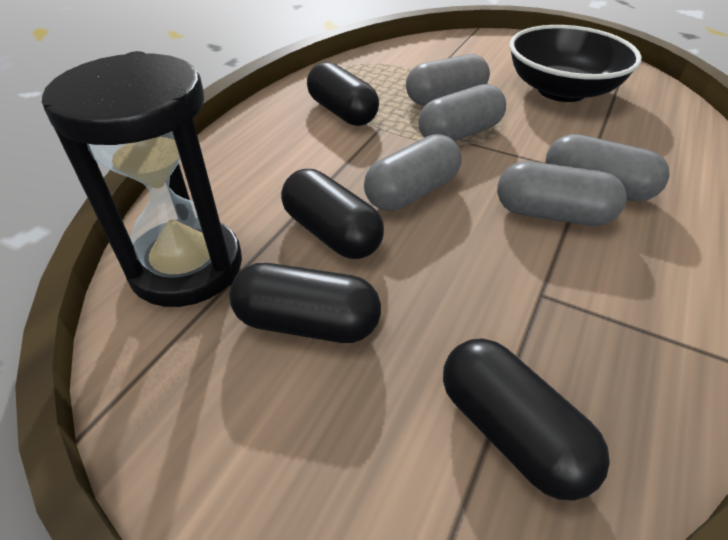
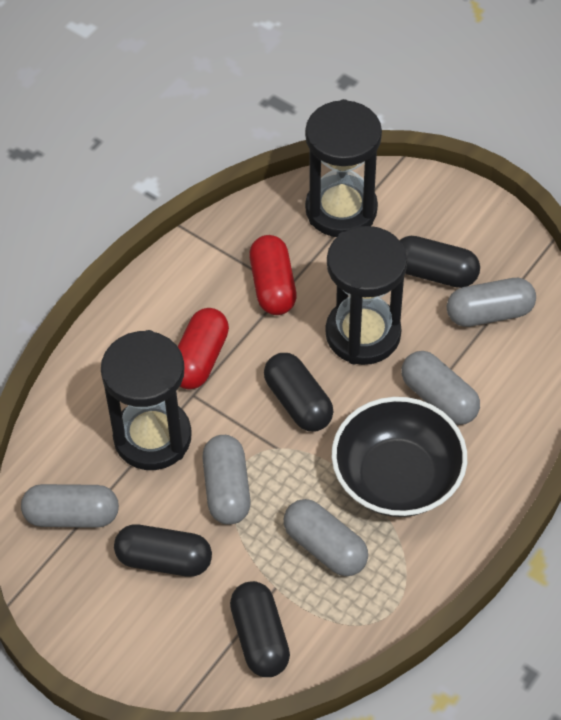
black hourglass: [42,51,242,307] = 1 -> [101,330,192,470] [305,99,382,237] [325,226,407,365] = 3
red capsule: none = 0 -> [178,308,229,389] [249,235,297,315] = 2

